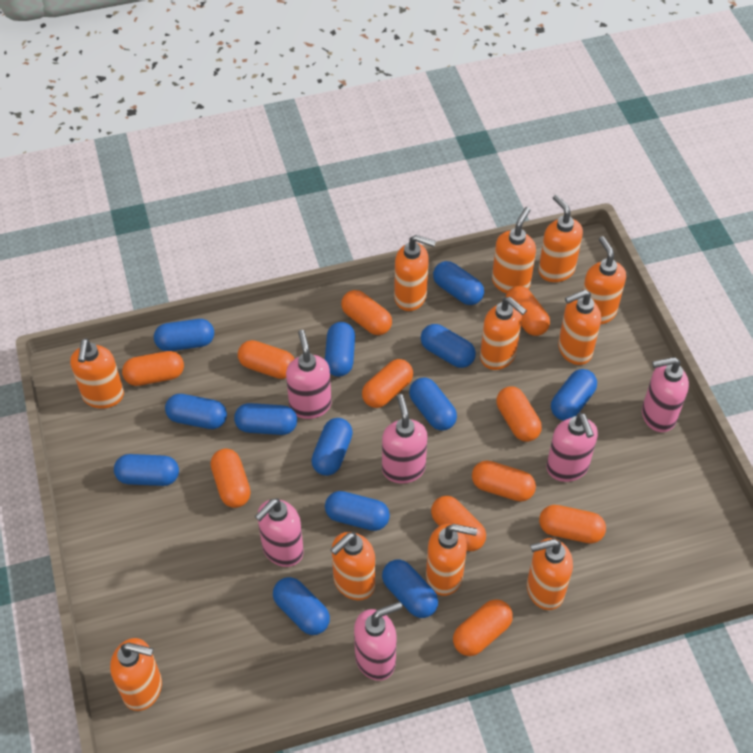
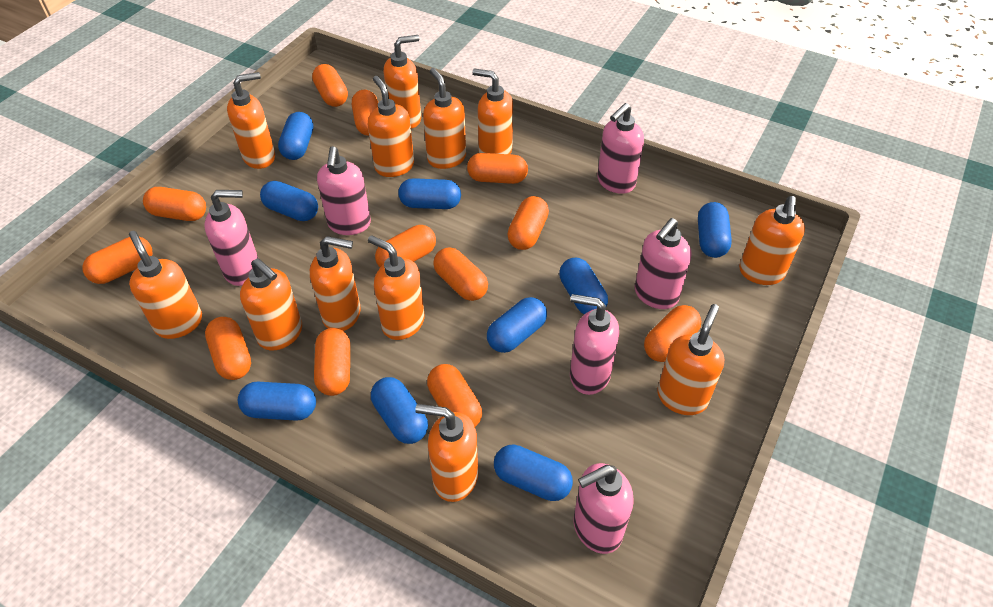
blue capsule: [114,454,179,486] [154,319,214,351] [165,394,227,429] [234,403,297,435] [273,577,330,635] [311,418,353,476] [325,322,355,377] [325,491,390,531] [382,559,438,618] [409,378,457,430] [421,324,476,368] [433,261,484,305] [551,369,597,420] = 13 -> [238,382,316,421] [260,181,318,221] [278,112,313,160] [371,377,428,444] [399,178,461,209] [487,297,547,353] [494,444,573,501] [559,258,608,314] [698,202,732,258] = 9
orange capsule: [122,351,184,386] [211,449,251,508] [238,340,295,379] [341,290,392,335] [362,359,413,408] [431,496,486,551] [453,599,513,656] [472,461,536,502] [496,386,542,442] [506,286,550,336] [539,505,606,543] = 11 -> [82,237,152,284] [143,187,206,221] [205,317,251,380] [312,64,348,107] [314,328,350,396] [352,90,378,136] [375,225,436,267] [427,364,482,427] [433,247,488,301] [467,153,528,184] [507,196,549,250] [644,305,701,362] = 12
orange soap dispenser: [70,338,124,409] [110,638,162,711] [331,532,375,600] [394,235,436,311] [426,524,477,596] [480,297,527,370] [492,207,536,294] [527,538,573,610] [538,195,583,282] [558,290,601,365] [583,236,626,325] = 11 -> [129,231,202,339] [227,72,275,169] [240,258,302,351] [310,236,361,331] [368,76,414,177] [368,235,425,340] [384,35,421,129] [415,404,478,502] [423,68,466,169] [472,68,513,154] [657,304,724,415] [739,196,805,285] = 12

